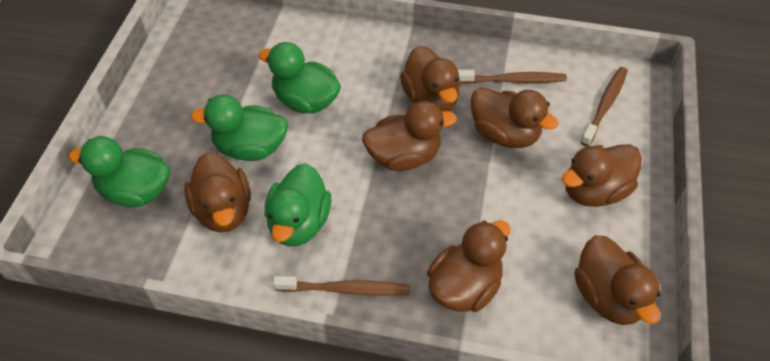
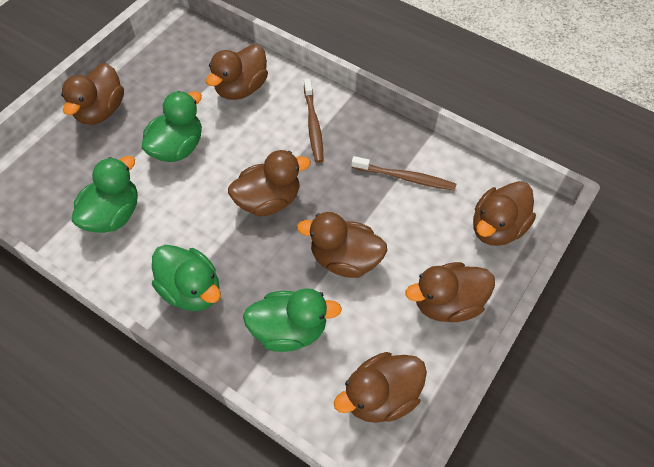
brown toothbrush: [273,276,410,296] [458,70,567,84] [581,67,628,147] = 3 -> [304,79,323,163] [351,156,456,191] = 2

